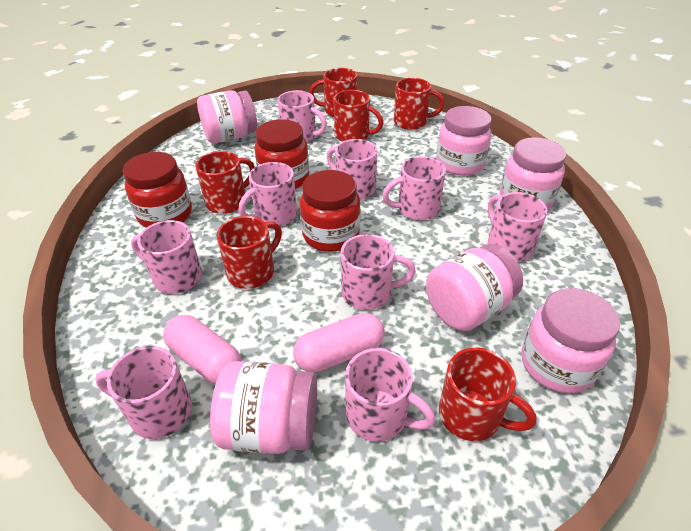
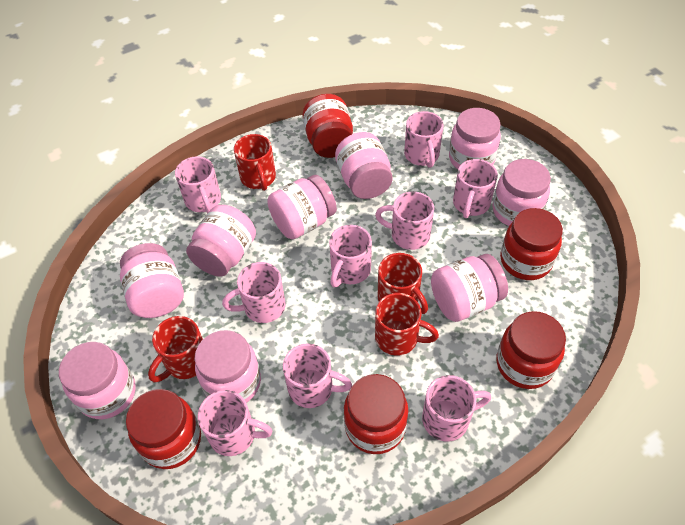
pink capsule: [163,315,242,384] [293,313,384,373] = 2 -> none = 0
pink jar: [197,90,257,143] [210,361,317,454] [426,244,523,331] [436,106,492,176] [500,137,567,210] [521,288,620,393] = 6 -> [59,342,135,419] [120,243,184,318] [186,205,256,277] [195,330,261,403] [267,175,337,239] [335,132,393,199] [431,254,508,322] [449,108,501,169] [493,159,551,226] = 9
red jar: [123,152,192,228] [254,119,309,189] [300,170,361,252] = 3 -> [126,389,201,469] [303,94,353,158] [344,374,408,454] [496,311,566,389] [500,208,563,280] = 5
red mug: [195,151,255,214] [217,216,282,289] [309,68,357,117] [334,90,384,142] [394,78,445,130] [439,347,537,441] = 6 -> [148,316,203,382] [234,134,276,191] [375,293,439,356] [377,253,428,314] = 4

